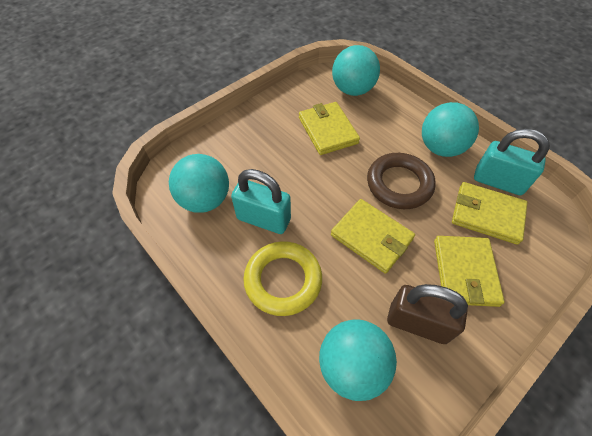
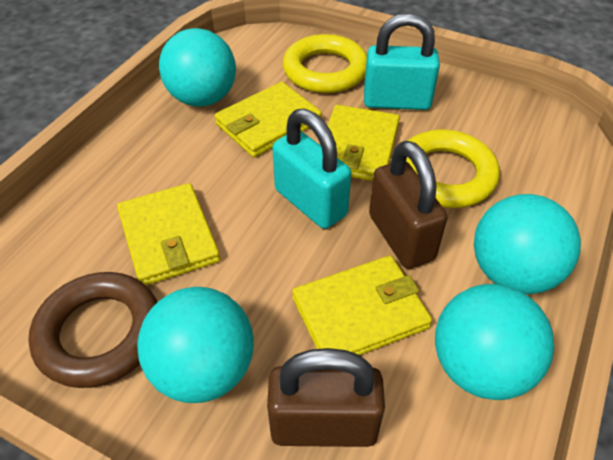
brown padlock: [387,284,468,344] = 1 -> [267,348,385,447] [369,141,447,269] = 2
yellow ring: [243,241,322,316] = 1 -> [283,34,367,93] [406,129,500,208] = 2

